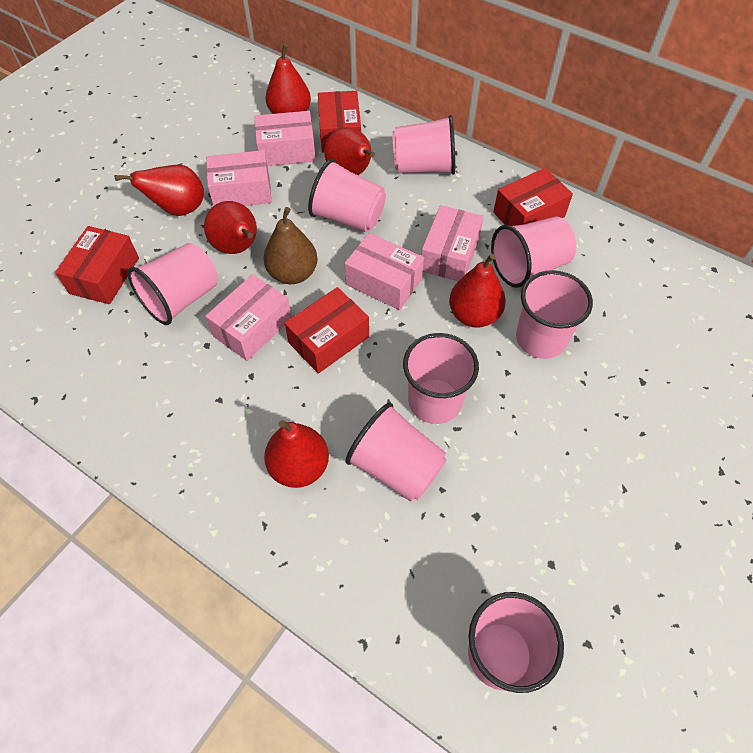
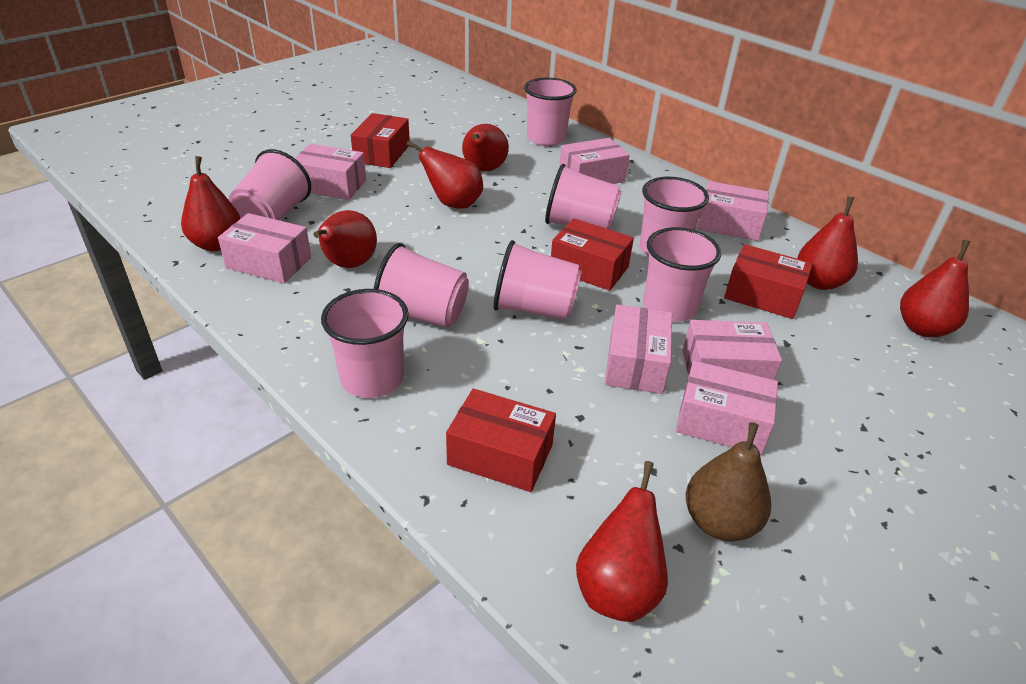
pink box: [205,274,292,361] [206,150,272,206] [254,111,316,166] [345,233,424,310] [421,205,484,281] = 5 -> [218,213,311,283] [295,144,366,200] [559,138,629,184] [605,305,672,394] [676,361,778,455] [682,320,782,380] [697,181,769,241] = 7
red pear: [114,165,204,216] [204,201,257,254] [264,420,329,488] [266,44,311,114] [324,127,375,175] [449,254,506,328] = 6 -> [181,156,241,251] [313,210,377,268] [406,141,483,209] [462,124,509,172] [576,461,668,622] [797,197,858,290] [900,240,970,338] = 7

